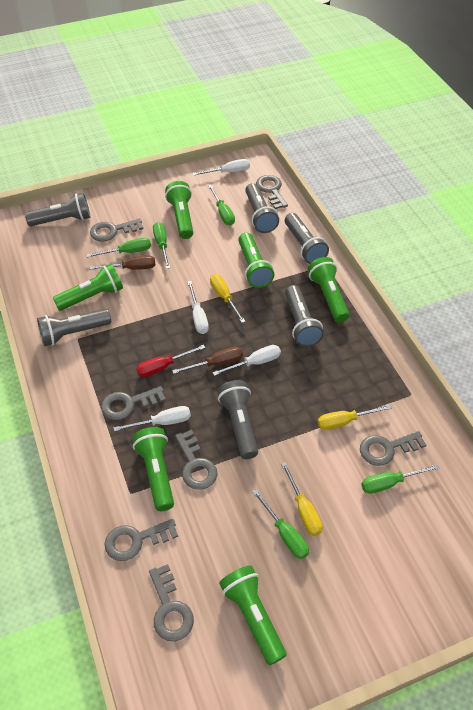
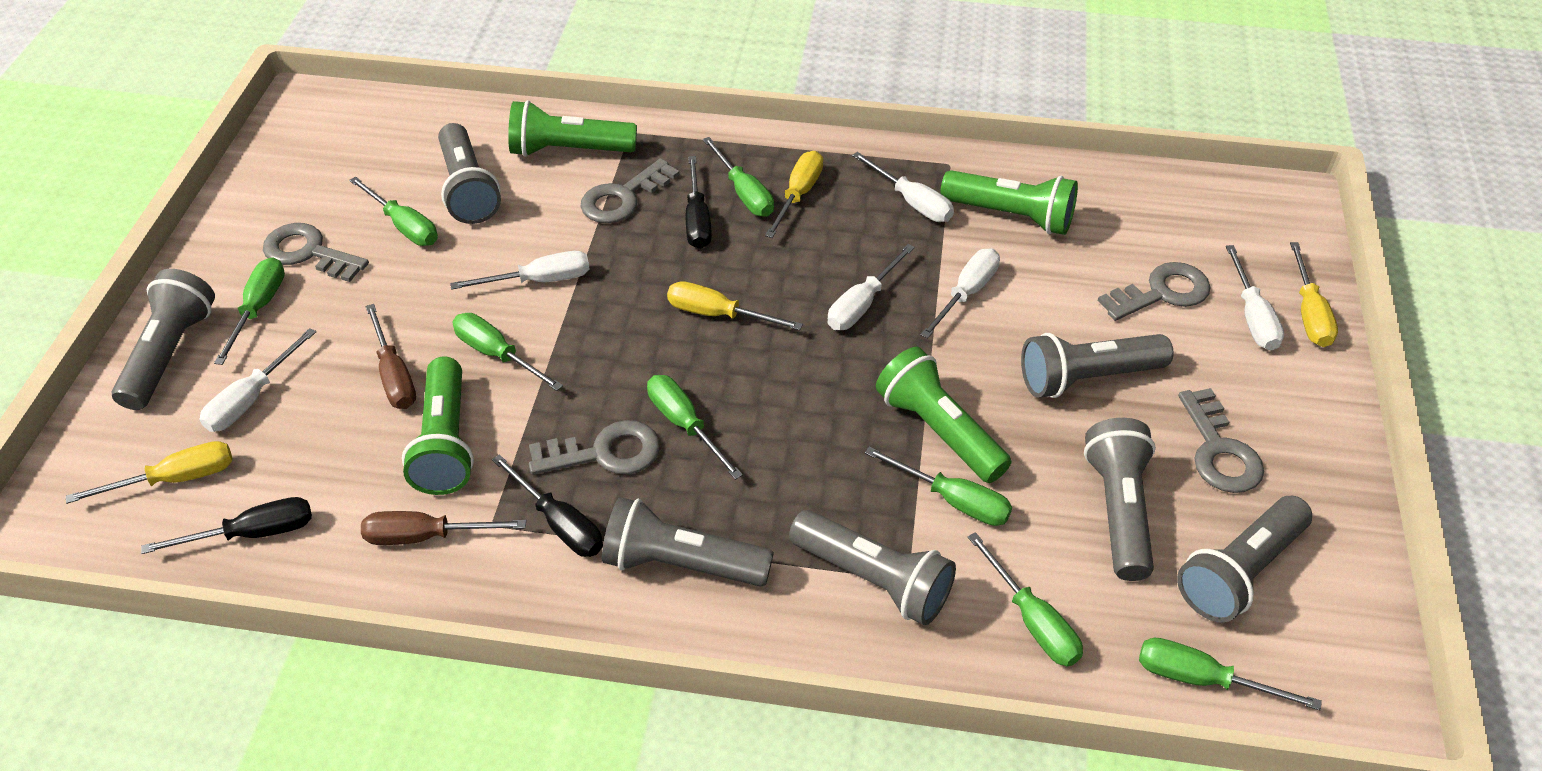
black screwdriver: none = 0 -> [141,497,312,554] [492,454,603,557] [686,156,712,249] = 3
green flashlight: [53,264,123,311] [132,427,174,511] [165,181,193,239] [219,565,286,665] [238,232,274,288] [308,257,349,322] = 6 -> [402,357,474,495] [508,100,637,157] [876,347,1011,483] [940,170,1078,235] = 4
green screwdriver: [87,238,151,257] [153,222,170,269] [208,185,235,226] [253,489,309,559] [361,464,439,494] = 5 -> [214,257,285,365] [349,176,438,246] [452,313,563,391] [647,375,743,480] [703,137,774,217] [865,447,1012,526] [968,532,1083,666] [1139,638,1322,710] = 8
grey flashlight: [25,193,90,226] [37,309,111,346] [217,380,258,459] [245,183,279,233] [285,213,329,264] [285,285,324,347] = 6 -> [112,269,215,410] [438,123,501,224] [602,497,774,587] [789,510,956,625] [1021,333,1174,398] [1084,418,1156,581] [1177,496,1312,623] = 7
grey key: [90,219,144,242] [101,386,166,420] [104,519,178,561] [149,564,194,642] [175,430,217,490] [256,175,288,209] [360,431,426,466] = 7 -> [263,223,369,282] [529,420,660,475] [580,158,680,223] [1098,262,1211,321] [1178,388,1264,493] = 5
red screwdriver: [136,345,205,377] = 1 -> none = 0
white screwdriver: [113,406,191,432] [188,281,209,334] [193,159,250,175] [213,345,281,376] = 4 -> [199,328,316,432] [450,251,589,290] [828,244,915,330] [852,152,954,222] [920,249,1000,339] [1226,245,1284,351] = 6
yellow screwdriver: [210,274,246,323] [281,462,323,536] [318,405,392,430] = 3 -> [66,441,233,504] [667,281,803,330] [765,151,823,238] [1290,242,1338,347] = 4

